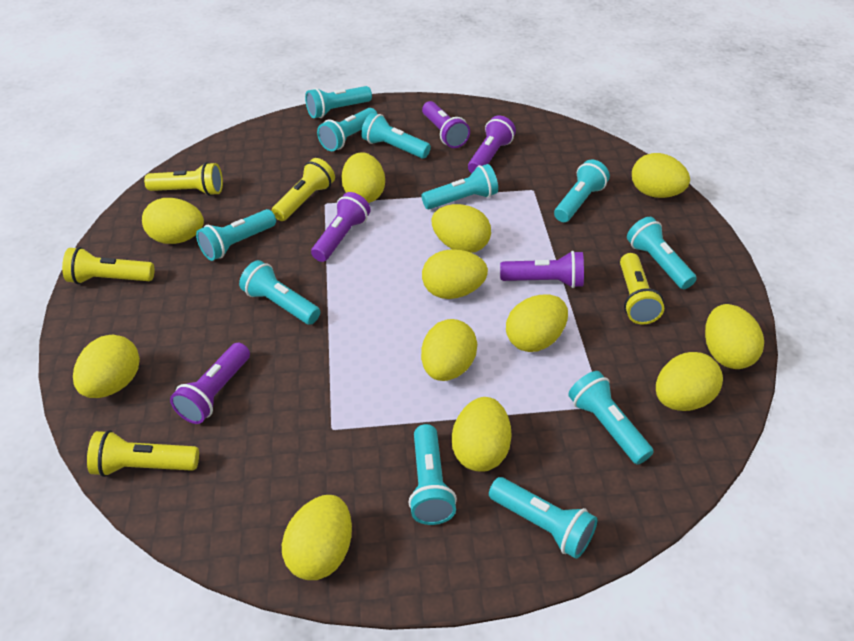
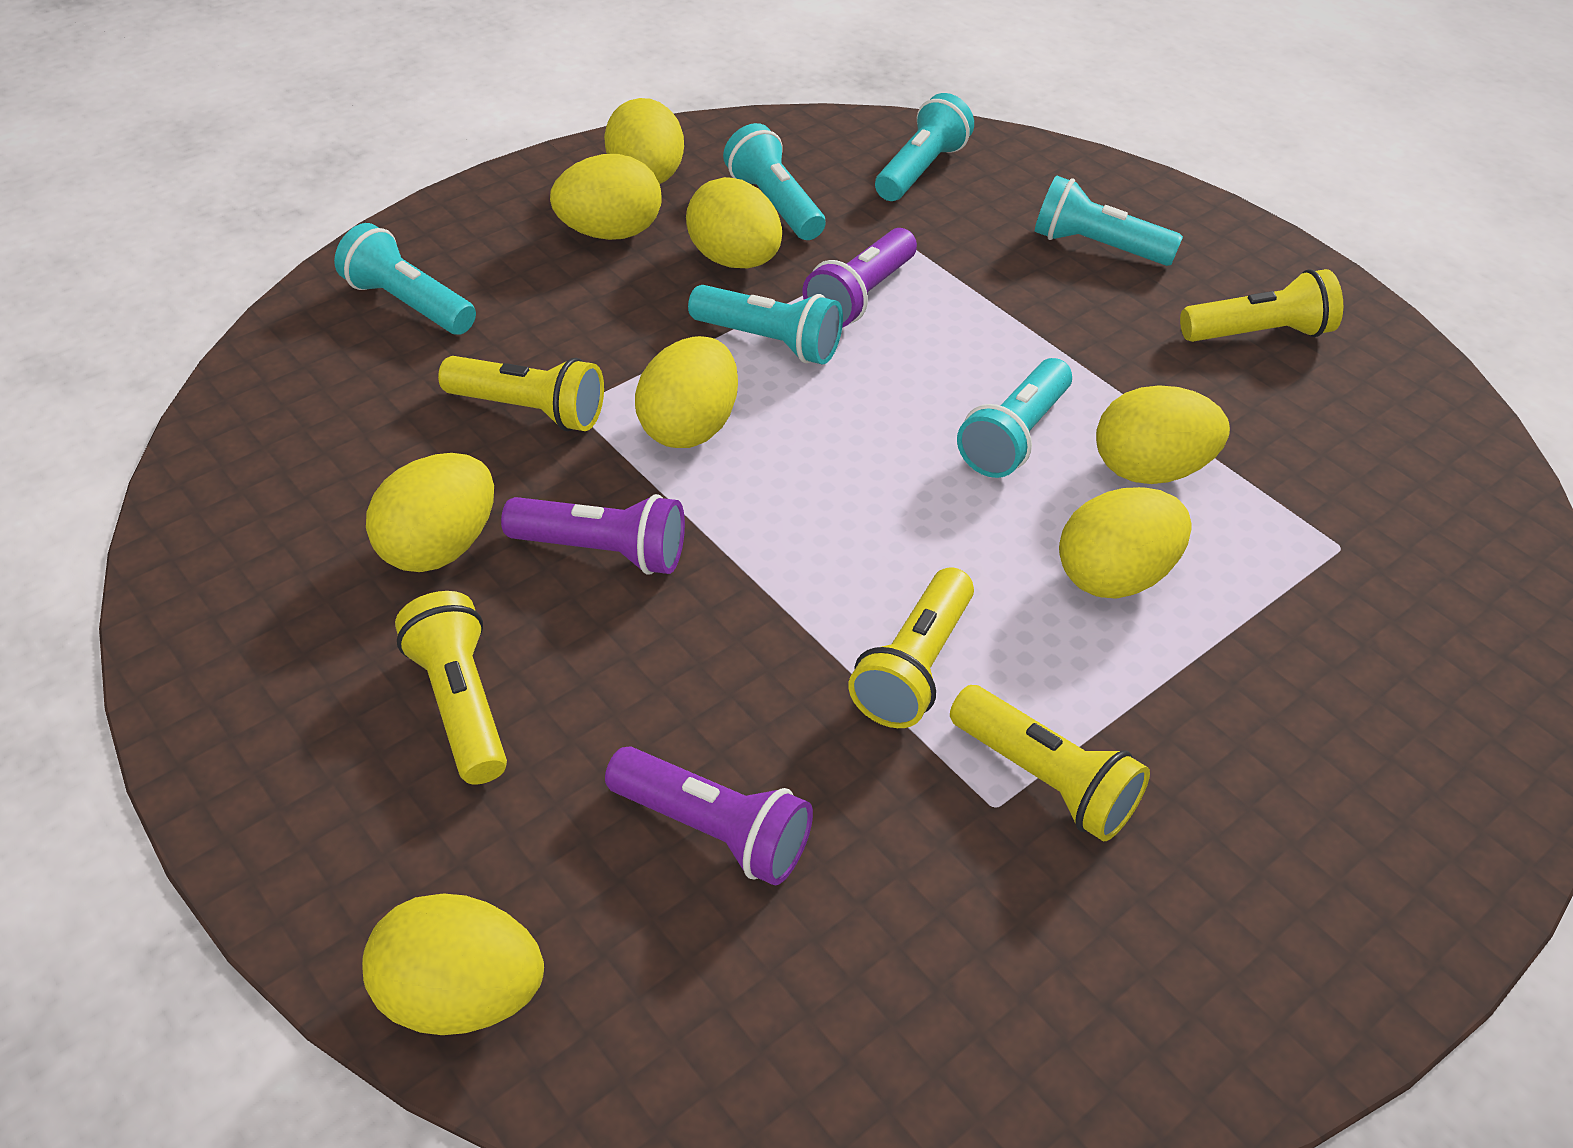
purple flashlight: [170,343,250,424] [311,192,370,262] [422,101,470,148] [468,115,516,173] [500,251,584,288] = 5 -> [501,494,685,575] [605,746,813,885] [803,228,917,328] = 3
turquoise flashlight: [196,209,276,261] [239,260,320,325] [305,86,372,118] [317,108,377,151] [361,112,431,159] [408,424,457,525] [422,164,498,209] [489,477,598,559] [554,160,610,222] [568,371,654,465] [627,217,697,289] = 11 -> [334,223,476,335] [688,285,843,365] [723,123,826,240] [875,93,974,201] [957,358,1072,478] [1035,175,1183,266] = 6
yellow egg: [73,335,140,398] [142,198,204,244] [282,495,352,580] [341,152,385,203] [421,319,477,381] [422,249,488,299] [431,204,491,253] [452,397,512,472] [506,295,568,352] [632,153,690,198] [656,352,723,411] [705,304,764,369] = 12 -> [362,893,544,1035] [366,453,494,572] [550,154,662,240] [604,98,684,184] [635,336,738,448] [686,177,782,268] [1059,487,1192,599] [1096,386,1230,484] = 8

